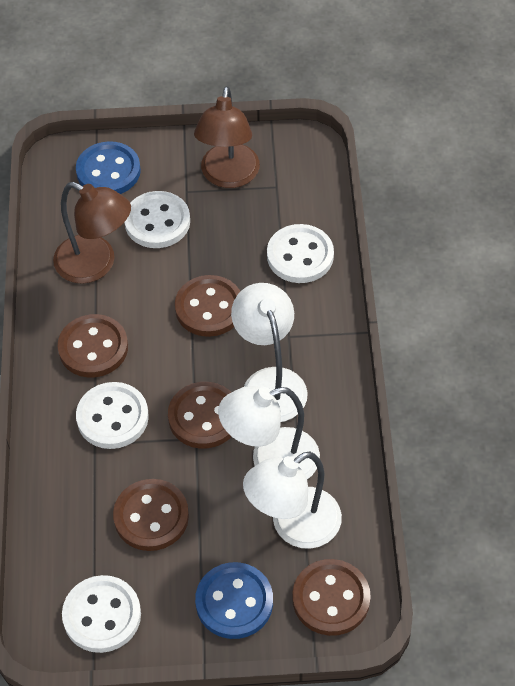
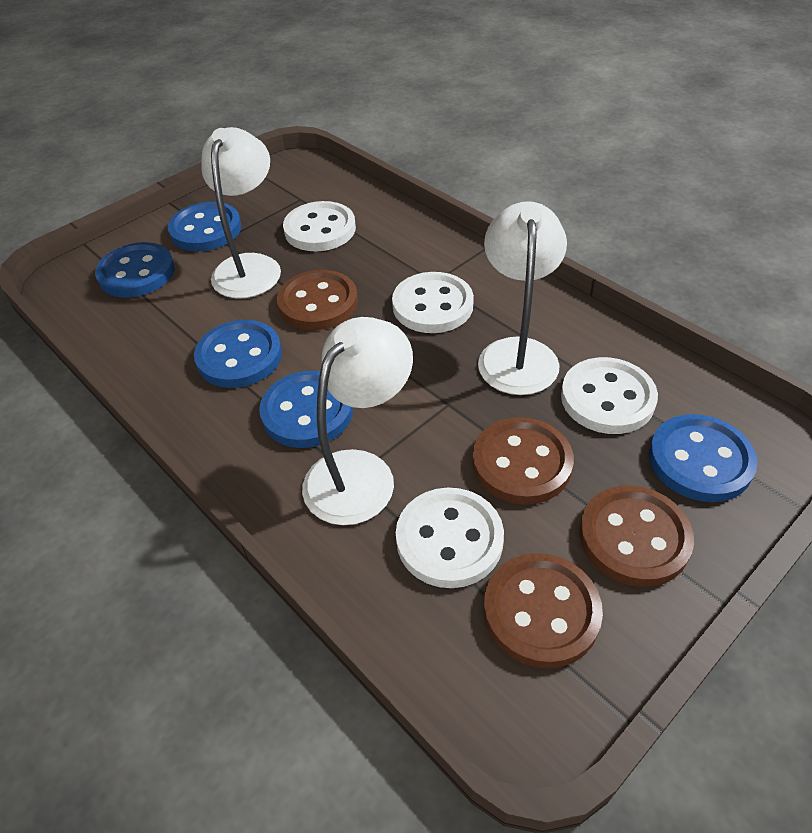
blue button: [76,141,141,194] [195,562,273,639] = 2 -> [95,242,175,298] [168,202,241,252] [194,320,282,388] [259,371,353,448] [649,414,758,502] = 5
brown button: [58,314,128,378] [113,479,189,551] [168,382,232,448] [175,275,240,337] [292,559,371,636] = 5 -> [277,270,358,330] [472,417,574,505] [484,553,603,669] [579,485,694,587] = 4
brown lamp: [53,182,131,284] [194,86,260,188] = 2 -> none = 0

